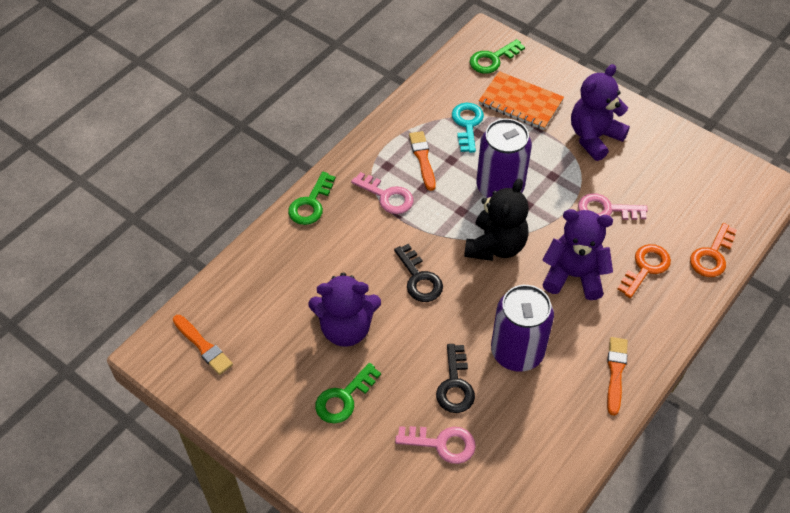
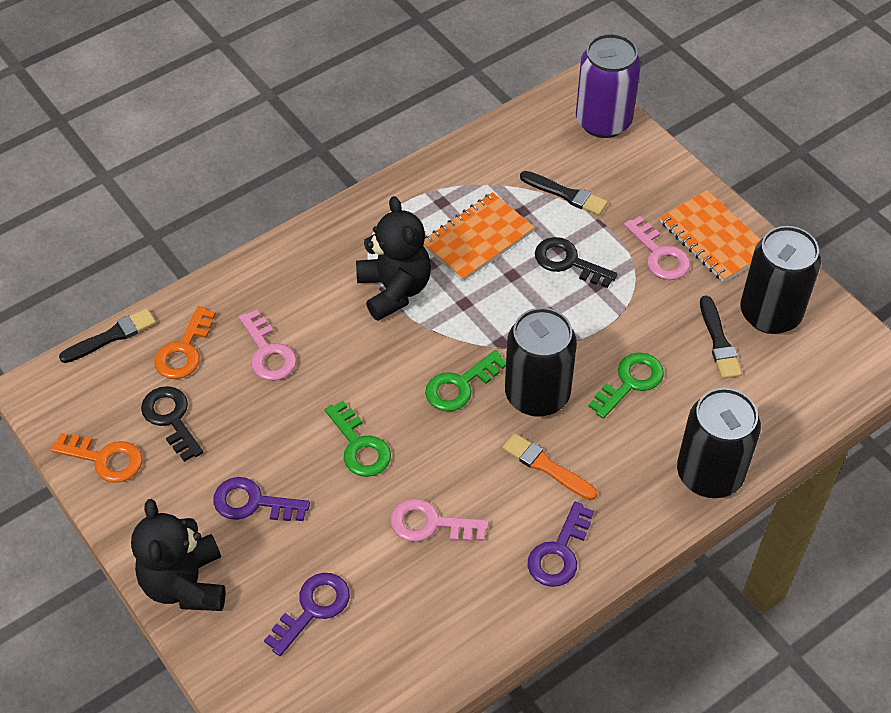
black brush: none = 0 -> [59,308,156,363] [520,171,608,215] [700,296,742,379] = 3
black can: none = 0 -> [505,308,577,417] [677,388,761,498] [740,226,821,334] = 3
black teddy bear: [464,179,529,261] = 1 -> [131,499,226,611] [356,196,431,321] = 2
orange brush: [173,315,233,375] [409,131,436,191] [607,337,628,416] = 3 -> [502,433,597,500] = 1
orange notebook: [479,71,564,130] = 1 -> [423,192,535,281] [660,190,761,282] = 2
purple can: [476,119,532,199] [491,285,554,372] = 2 -> [576,33,641,138] = 1
purple key: none = 0 -> [213,477,310,521] [264,573,350,656] [528,502,594,587] = 3
purple teddy bear: [308,273,381,347] [542,209,613,300] [571,64,630,161] = 3 -> none = 0
turquoise key: [452,103,484,153] = 1 -> none = 0

